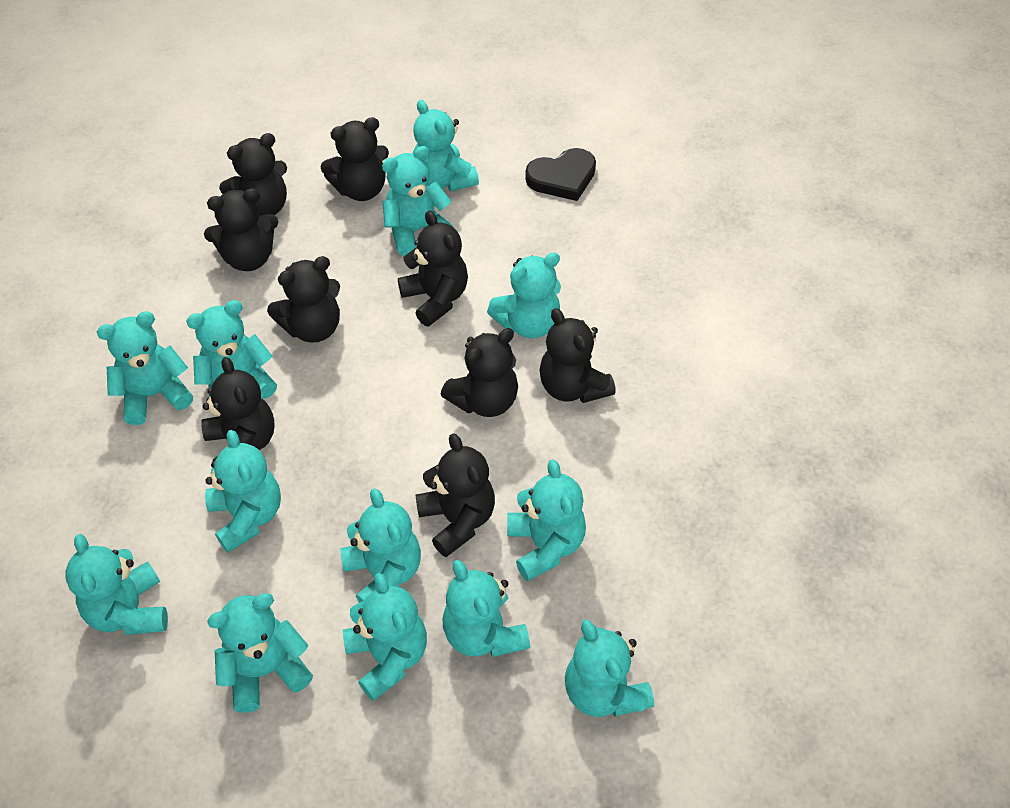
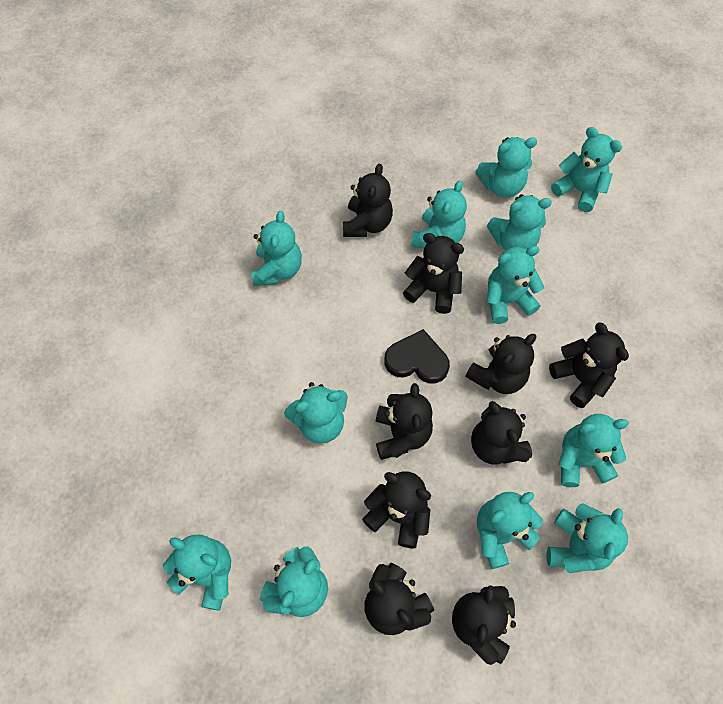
turquoise teddy bear: [65,534,168,635] [97,311,193,425] [186,300,277,399] [205,430,281,553] [207,593,313,713] [340,488,421,603] [343,573,427,701] [382,146,454,256] [413,100,479,191] [443,560,530,657] [487,252,561,338] [507,460,586,581] [565,619,654,717] = 13 -> [163,535,231,611] [251,211,302,286] [260,546,328,617] [284,382,348,444] [411,180,467,249] [476,137,537,198] [477,492,543,569] [487,194,552,251] [487,245,544,324] [547,503,628,573] [551,127,622,212] [558,414,629,487] = 12

